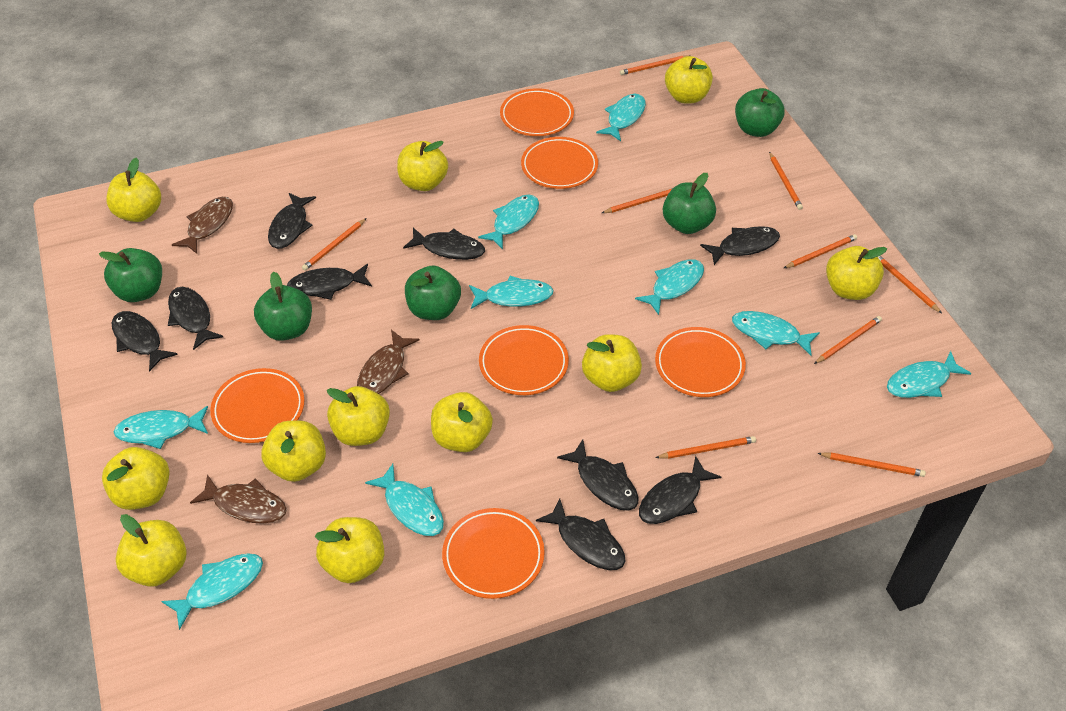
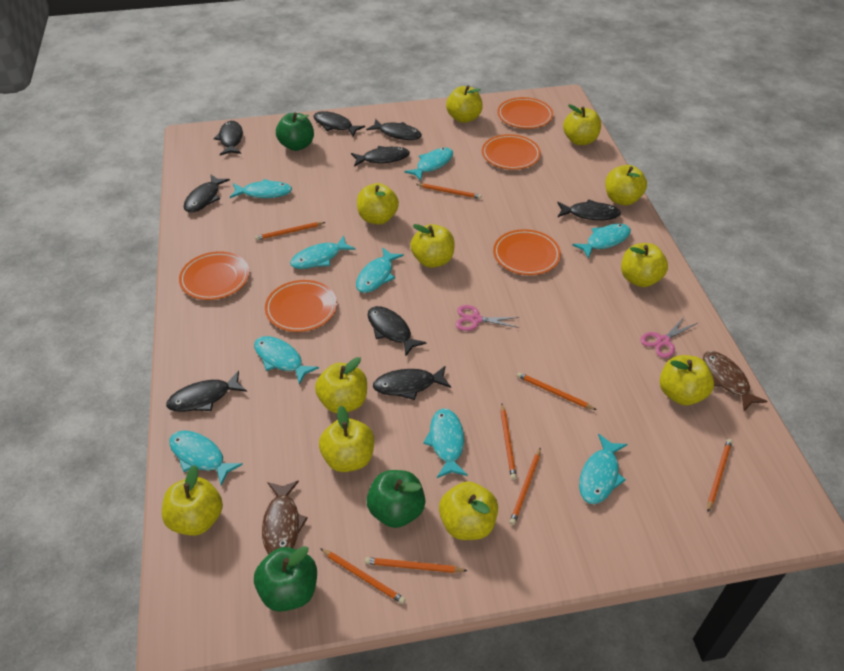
brown fish: [172,197,233,254] [190,474,287,524] [357,330,419,394] = 3 -> [262,480,308,554] [703,351,767,411] = 2
green apple: [99,248,162,302] [254,272,312,341] [405,265,461,320] [663,173,716,234] [735,88,785,137] = 5 -> [254,546,317,612] [276,112,314,151] [367,470,426,528] = 3
orange pencil: [302,218,367,271] [602,188,673,213] [620,56,686,75] [655,436,756,459] [769,152,803,210] [784,234,857,268] [814,316,882,364] [817,453,926,477] [878,256,942,313] = 9 -> [255,222,326,240] [320,548,406,604] [365,557,467,573] [416,184,481,199] [501,404,517,480] [509,447,541,525] [517,372,596,410] [707,439,732,512] = 8
orange plate: [210,368,304,443] [442,508,545,599] [479,325,569,395] [500,88,574,136] [521,137,598,189] [655,327,746,397] = 6 -> [179,251,249,300] [265,280,337,332] [482,134,541,170] [493,229,561,275] [497,97,553,129] = 5
pink scissors: none = 0 -> [456,305,520,331] [640,316,697,358] = 2

